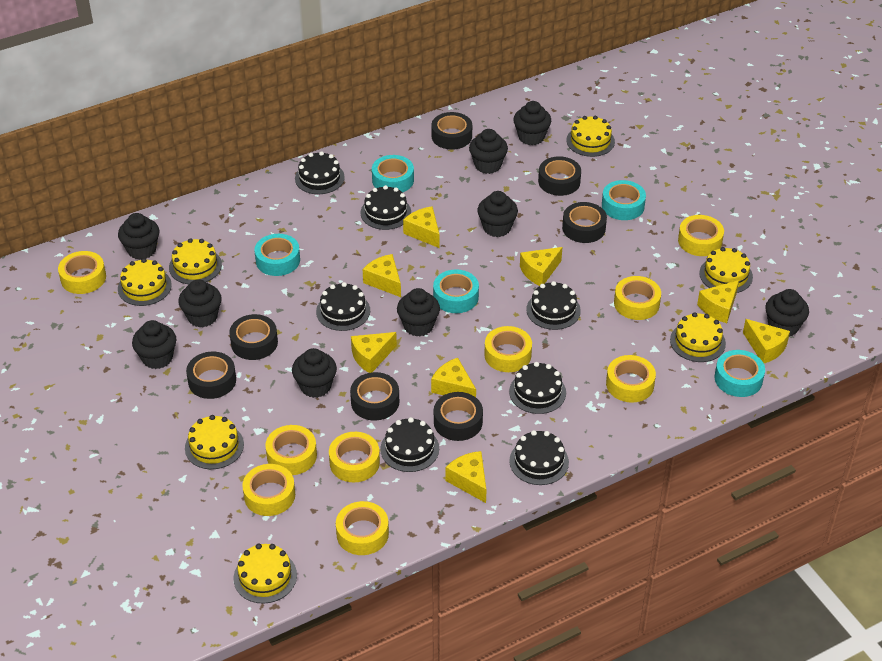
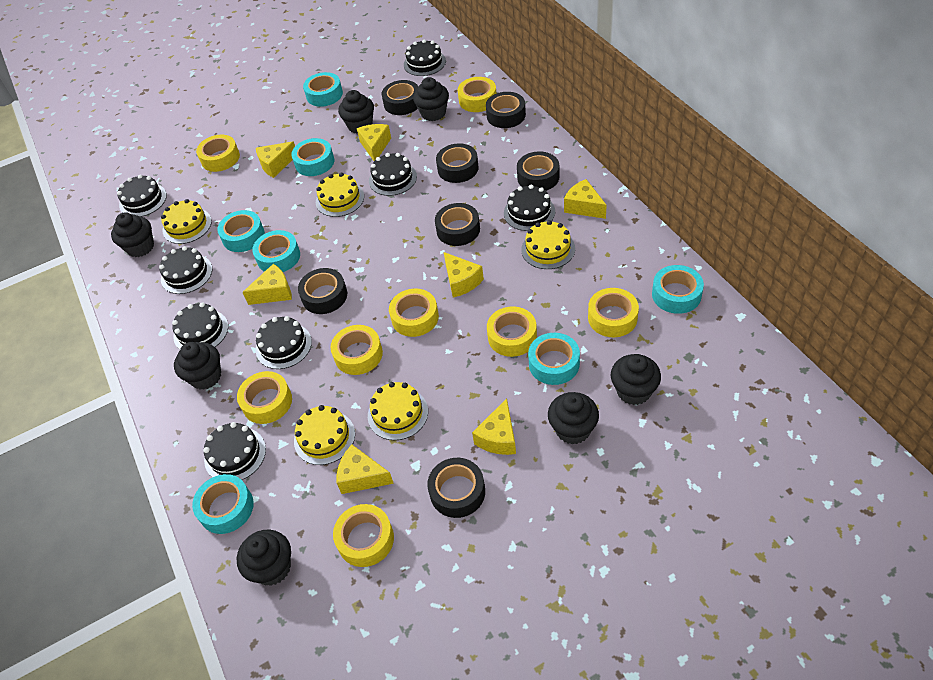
black cake: [295,151,345,194] [316,282,370,331] [360,185,411,230] [380,417,439,472] [509,362,566,414] [509,430,569,485] [526,281,581,330] = 7 -> [117,175,167,217] [159,246,212,294] [172,302,228,350] [203,422,266,480] [256,316,312,369] [369,153,417,196] [404,39,446,76] [504,185,555,231] = 8
black cupcake: [118,213,159,260] [132,320,177,369] [178,279,222,327] [292,348,337,398] [397,288,440,336] [469,129,508,174] [477,191,518,237] [513,101,551,145] [765,289,809,337] = 9 -> [111,212,154,257] [174,342,221,390] [237,530,291,586] [338,90,374,134] [413,77,449,121] [548,392,599,445] [611,354,661,405] = 7
turquoise tape: [255,234,300,276] [372,155,414,192] [433,269,479,313] [602,180,646,220] [715,350,765,397] = 5 -> [192,474,254,534] [217,210,265,252] [252,230,300,272] [291,138,334,176] [303,72,343,107] [528,333,580,385] [652,265,704,314] = 7
yellow cake: [118,258,172,306] [169,238,222,284] [185,415,244,469] [234,544,297,604] [566,116,615,157] [670,312,726,362] [699,247,753,293] = 7 -> [161,199,212,244] [294,405,355,465] [316,173,364,217] [368,382,428,440] [521,220,575,269] = 5
yellow cheese: [351,332,397,373] [363,254,401,297] [403,206,440,248] [431,358,476,397] [445,451,486,503] [520,247,562,286] [697,280,739,323] [743,319,790,363] = 8 -> [242,264,292,305] [256,141,295,178] [337,445,394,494] [357,124,391,161] [444,252,484,298] [472,398,516,455] [564,179,607,219] = 7
yellow tape: [58,251,106,294] [242,464,295,516] [265,425,317,475] [329,432,380,482] [336,501,389,555] [484,326,532,372] [606,355,656,403] [614,276,661,320] [678,215,724,256] = 9 -> [196,135,240,172] [237,371,292,424] [331,325,383,375] [333,504,394,567] [389,289,439,337] [458,77,497,112] [487,307,537,357] [588,288,639,337] = 8

